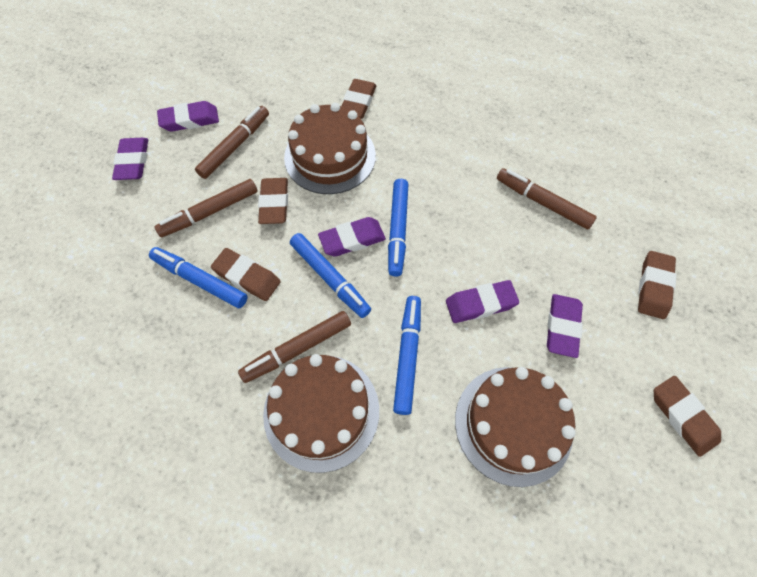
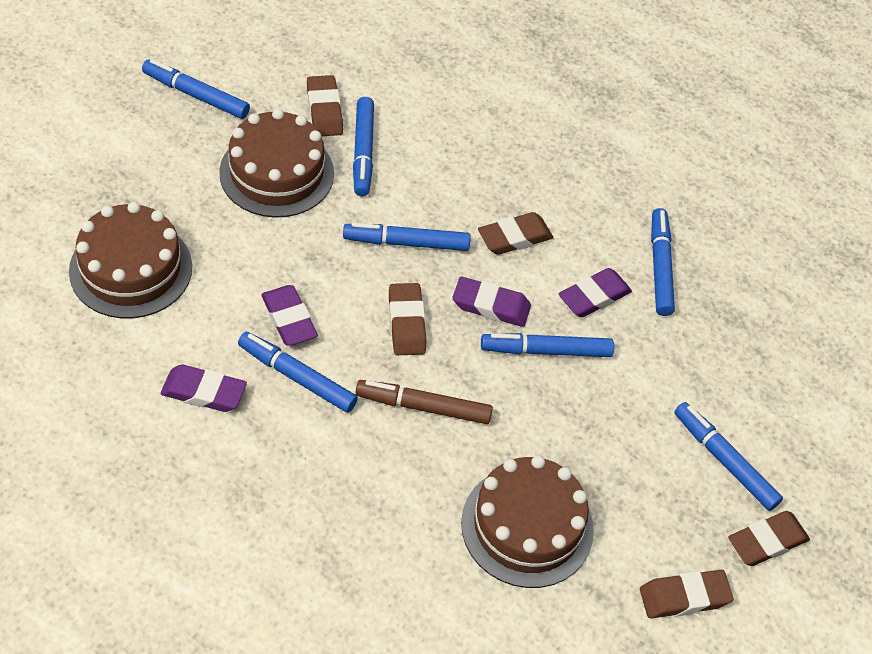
blue marker: [149,247,248,308] [290,233,371,318] [388,179,409,277] [393,296,421,415] = 4 -> [142,59,250,119] [238,332,358,413] [343,223,471,251] [353,97,374,196] [481,333,614,357] [651,208,675,316] [674,402,783,511] = 7
brown marker: [154,179,257,237] [195,106,269,179] [238,311,351,383] [497,168,597,229] = 4 -> [355,380,493,424] = 1
purple eraser: [112,138,148,180] [157,101,219,132] [318,217,386,256] [446,280,519,323] [547,294,583,358] = 5 -> [161,364,247,412] [261,285,318,346] [453,277,531,327] [559,268,632,317] = 4

